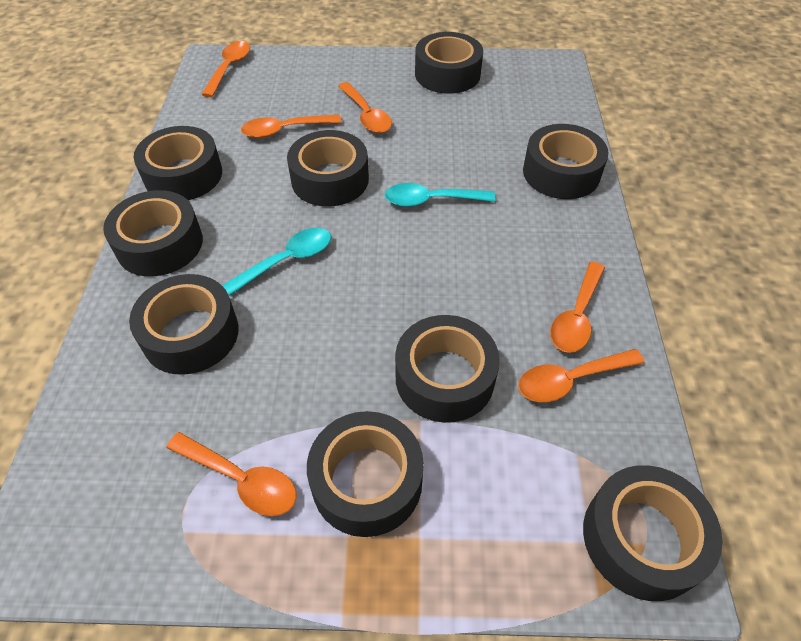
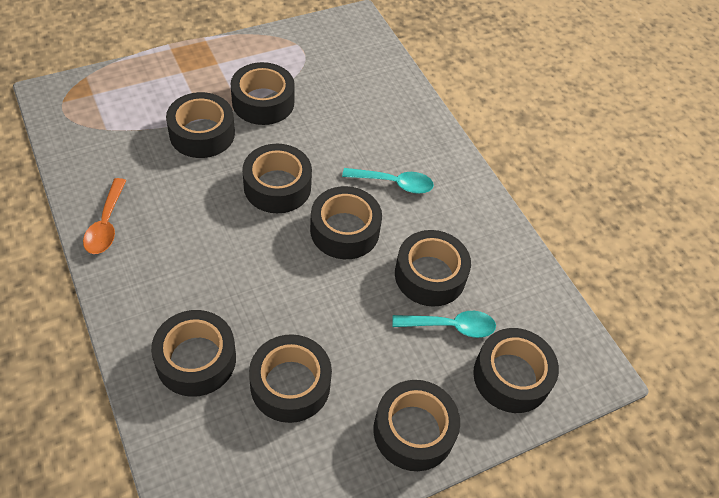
orange spoon: [166,432,297,516] [201,41,250,97] [241,115,342,138] [338,82,392,133] [518,349,645,402] [550,262,605,353] = 6 -> [83,178,126,254] = 1

